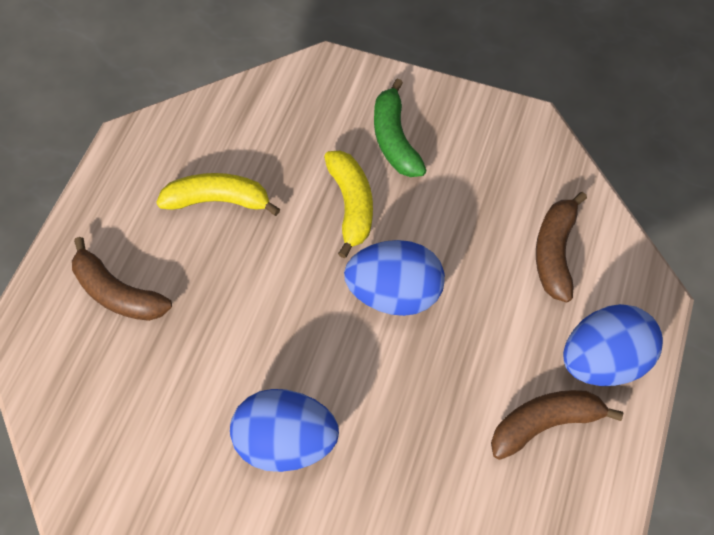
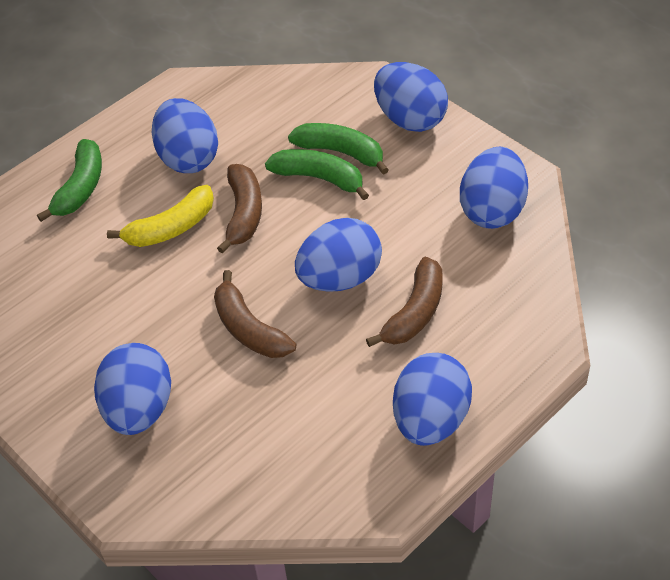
blue egg: [230,389,339,472] [344,240,445,316] [563,304,663,386] = 3 -> [94,343,171,435] [152,98,218,173] [295,218,382,292] [374,62,448,132] [393,353,472,446] [460,147,528,229] = 6
green banana: [374,79,427,177] = 1 -> [37,139,102,222] [265,149,369,200] [288,123,389,175] = 3
yellow banana: [156,173,280,216] [324,150,373,258] = 2 -> [107,185,214,247] = 1

